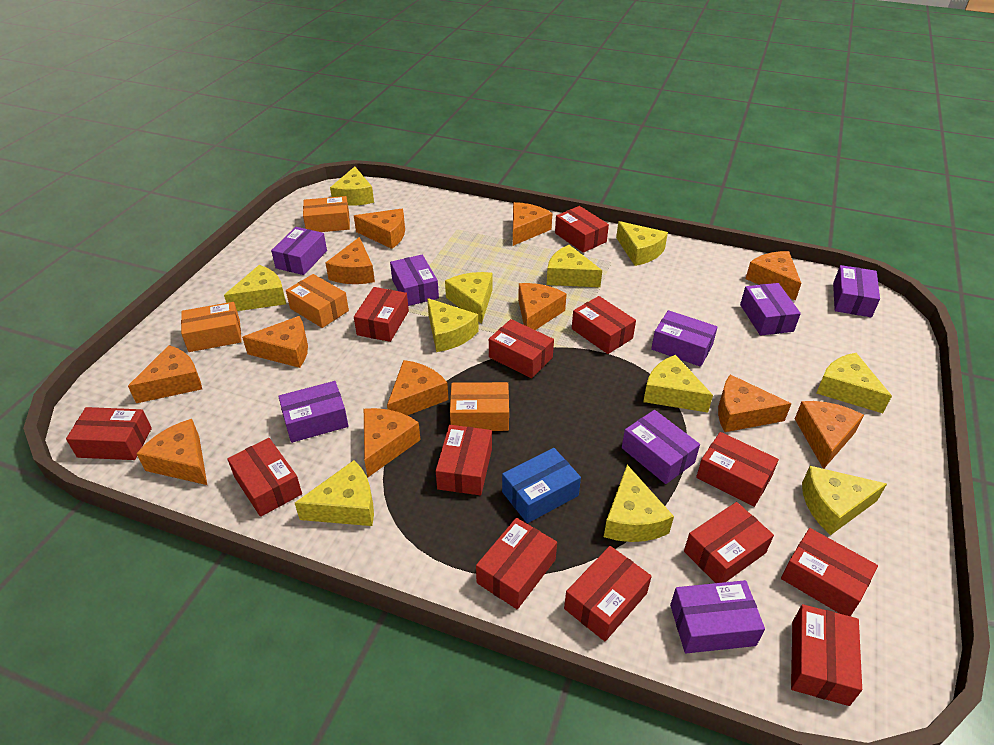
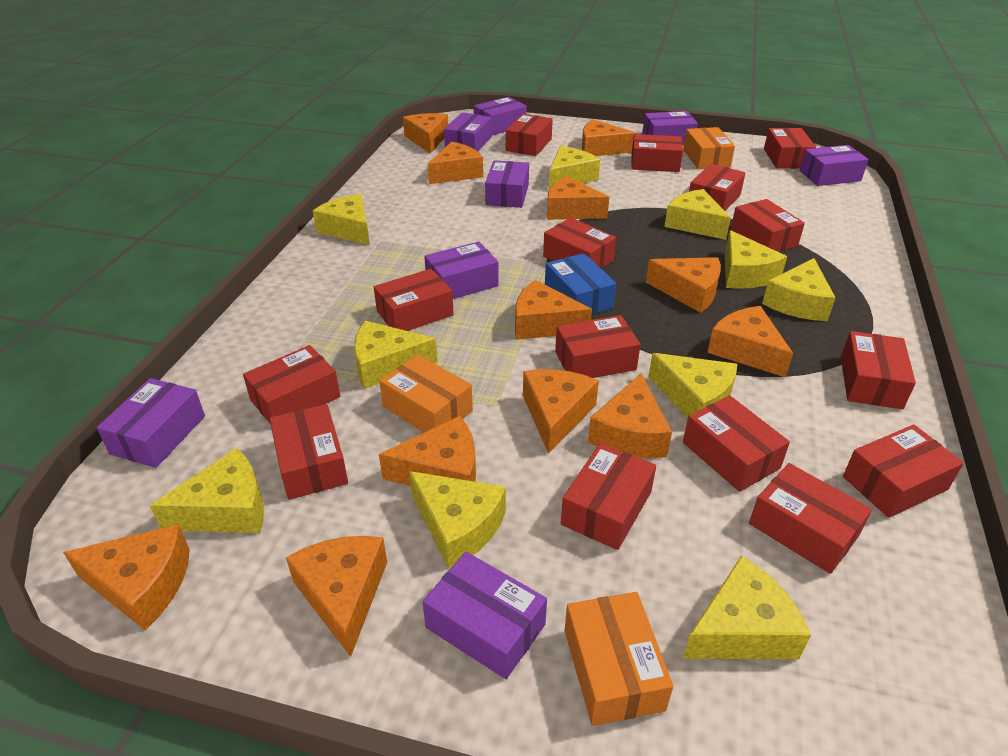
orange box: [181,302,242,352] [286,274,349,328] [303,196,350,232] [450,382,509,431] = 4 -> [379,354,473,432] [565,592,673,726] [683,127,735,169] = 3
red box: [66,407,152,460] [227,438,302,517] [354,287,409,342] [436,425,492,495] [476,518,557,609] [489,319,554,378] [555,206,609,253] [564,546,652,641] [572,296,636,354] [684,502,774,583] [696,432,779,507] [781,528,878,616] [791,604,862,706] = 13 -> [243,345,340,423] [270,404,348,500] [374,269,454,331] [506,114,553,156] [543,218,616,269] [555,315,641,378] [561,443,656,550] [631,134,683,172] [683,395,790,492] [689,164,745,211] [730,199,805,252] [749,463,872,574] [764,128,816,169] [841,331,916,409] [843,425,964,518] = 15
yellow cheese: [224,265,286,311] [295,460,374,526] [330,167,374,206] [427,298,479,352] [445,272,493,324] [547,245,602,287] [604,465,674,542] [616,221,668,266] [643,355,713,413] [802,466,887,535] [816,353,892,413] = 11 -> [150,448,264,533] [313,194,370,245] [354,321,438,389] [409,471,506,569] [549,146,600,189] [649,353,737,418] [664,189,731,240] [683,556,811,659] [725,230,787,289] [762,258,836,321] = 10

